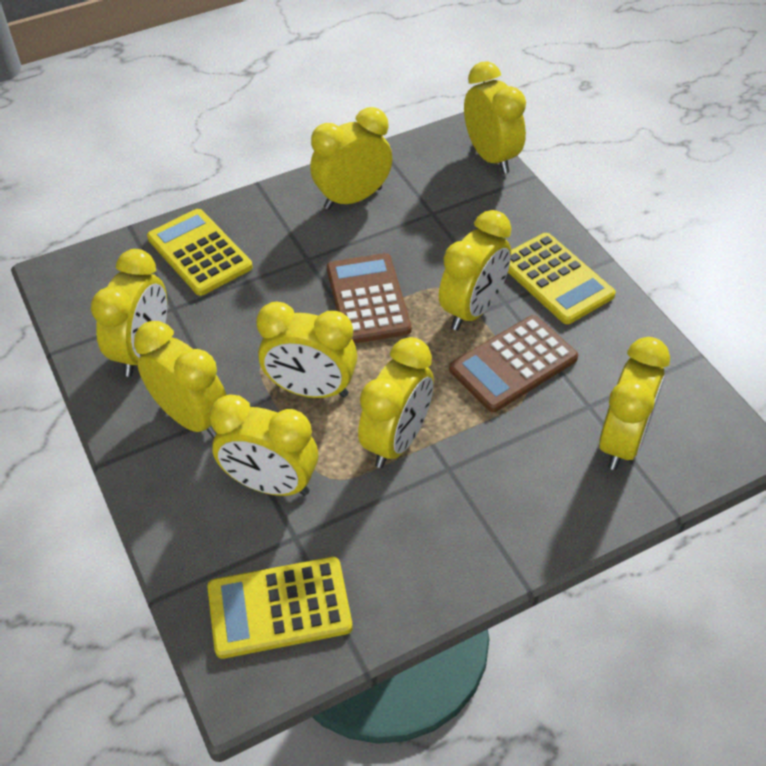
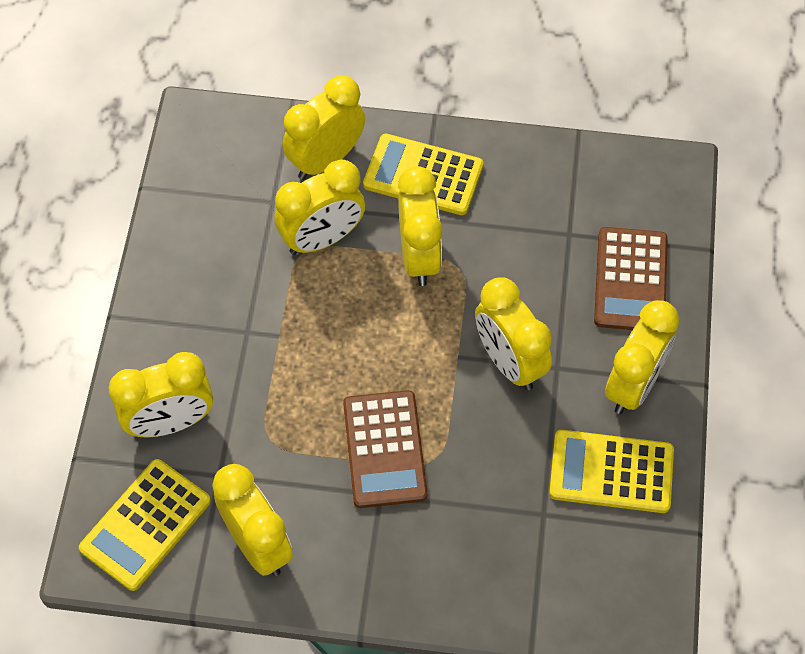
yellow clock: [91,249,167,377] [134,321,226,438] [209,395,318,496] [256,302,357,398] [310,107,392,210] [358,337,434,468] [439,210,511,330] [464,61,526,174] [599,337,670,470] = 9 -> [109,352,213,437] [212,464,293,576] [274,159,365,255] [282,75,365,180] [398,166,443,286] [475,277,552,390] [605,300,679,414] = 7

